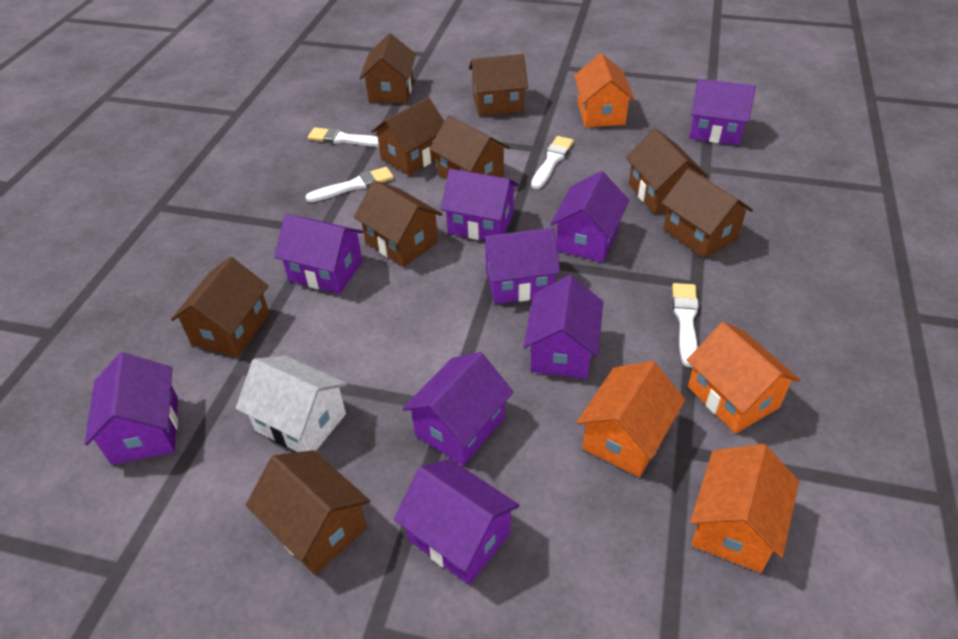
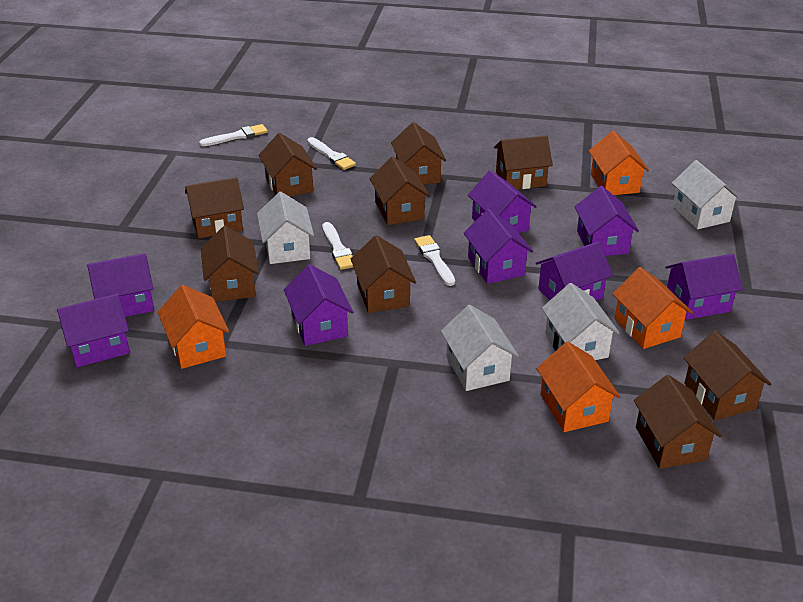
purple house: [84,352,178,465] [274,214,364,294] [394,459,520,585] [402,352,514,466] [440,169,519,241] [481,228,560,304] [523,275,603,379] [551,171,629,262] [689,79,756,145] = 9 -> [57,294,130,367] [87,253,154,317] [284,264,353,346] [464,209,533,284] [468,170,537,233] [536,242,613,300] [575,186,639,256] [665,254,743,320] = 8
white house: [236,356,347,452] = 1 -> [257,192,314,264] [441,305,519,391] [542,283,620,360] [672,160,742,229] = 4

